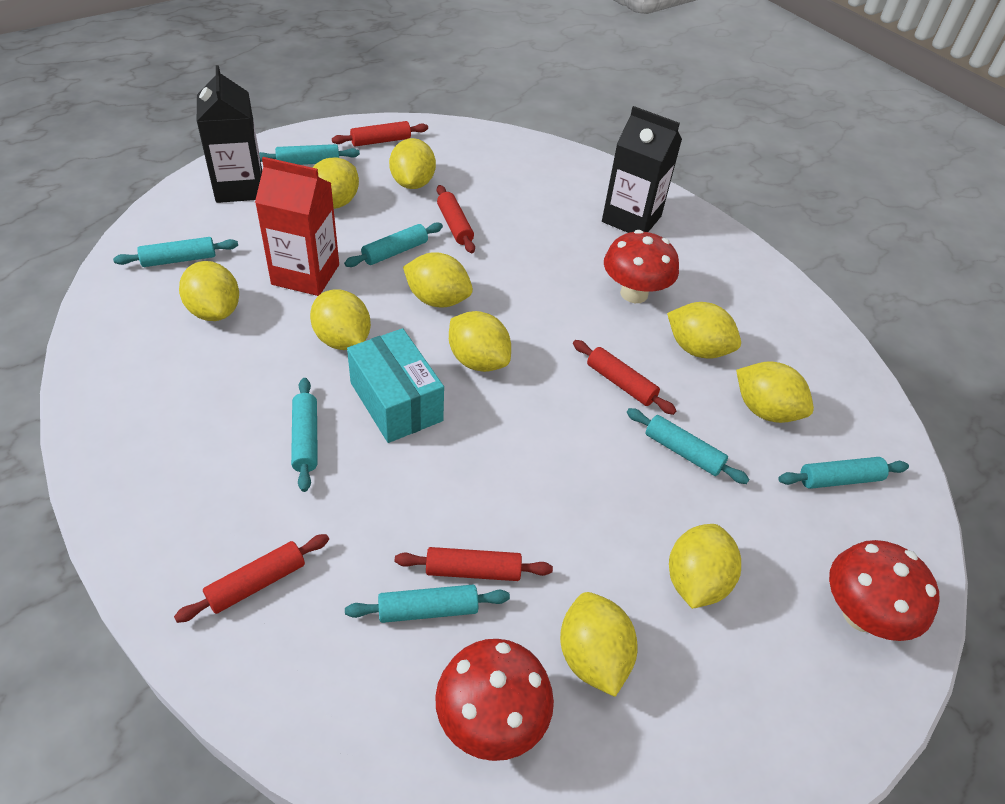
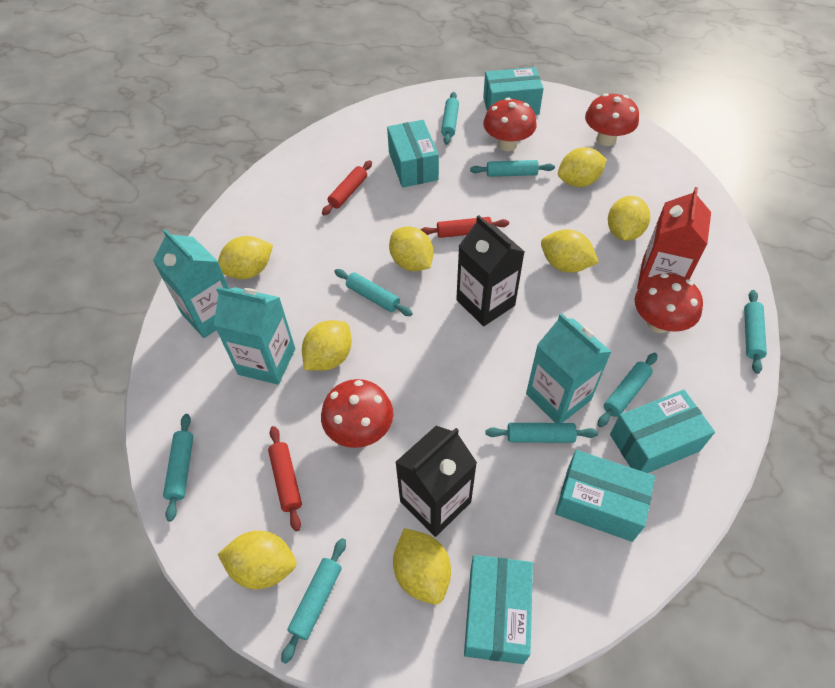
red mushroom: [435,639,554,761] [604,230,679,303] [829,540,940,641] = 3 -> [321,379,393,448] [483,98,537,151] [585,93,639,146] [635,273,703,333] = 4
red rolling pin: [174,534,329,623] [332,121,428,146] [395,547,553,581] [437,185,475,253] [573,340,676,415] = 5 -> [268,426,302,531] [322,160,372,215] [420,217,509,238] = 3
turquoise box: [347,328,444,443] = 1 -> [387,120,439,187] [464,555,533,664] [483,67,544,115] [555,450,655,542] [610,390,715,473] = 5
turquoise carton: none = 0 -> [153,229,229,338] [214,287,295,385] [526,313,611,423] = 3
turquoise rolling pin: [113,237,238,267] [259,144,360,165] [291,378,318,492] [344,222,443,267] [345,585,510,623] [627,408,749,484] [778,457,909,489] = 7 -> [163,414,193,522] [281,538,346,664] [334,269,413,316] [441,92,459,145] [470,160,555,177] [486,423,598,443] [598,353,657,427] [744,290,767,374] = 8
yellow lemon: [179,261,239,321] [310,289,371,350] [312,157,359,209] [389,138,436,189] [403,252,473,307] [449,311,511,372] [560,592,638,697] [667,302,741,358] [669,524,741,609] [736,361,814,423] = 10 -> [218,236,273,279] [218,531,296,589] [302,320,352,371] [389,226,433,271] [393,528,451,605] [541,229,599,273] [558,147,607,187] [608,196,650,241] = 8

